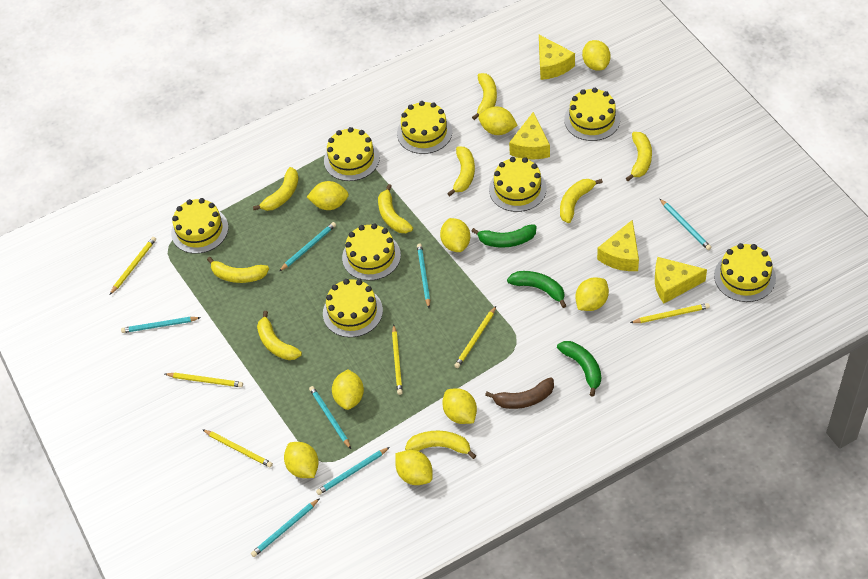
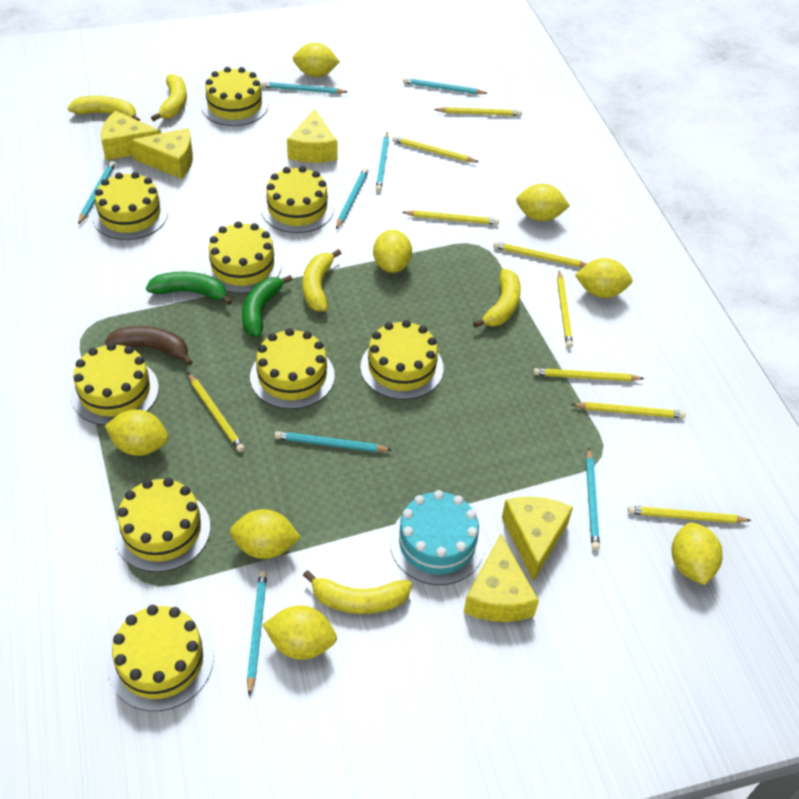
green banana: [471,224,537,248] [507,271,567,308] [557,341,601,397] = 3 -> [146,272,232,305] [242,275,293,337] = 2
turquoise cake: none = 0 -> [390,490,485,585] = 1
turquoise pencil: [121,317,201,333] [251,498,320,557] [279,222,336,271] [309,386,351,449] [316,447,390,495] [417,244,430,308] [659,198,712,250] = 7 -> [78,161,116,225] [247,571,267,696] [261,82,347,94] [274,431,392,452] [336,168,369,229] [376,132,389,192] [403,78,487,94] [586,448,600,550] = 8
yellow banana: [207,257,269,283] [253,167,298,211] [257,311,302,360] [378,184,413,233] [405,431,476,459] [447,147,475,196] [472,73,497,120] [560,179,603,223] [626,132,652,181] = 9 -> [68,96,140,121] [151,74,187,121] [303,249,341,311] [303,570,412,614] [473,269,521,328] = 5
yellow cake: [171,198,229,254] [323,279,383,337] [324,127,380,181] [342,223,401,281] [397,101,452,154] [489,157,546,212] [564,88,620,141] [714,243,776,302] = 8 -> [71,342,159,425] [92,172,168,240] [108,605,214,711] [114,478,210,572] [201,67,268,126] [204,221,282,294] [250,328,335,409] [261,166,334,233] [360,320,444,400] = 9
yellow cheese: [509,112,550,160] [539,35,575,80] [597,220,639,271] [655,257,707,303] = 4 -> [101,111,161,160] [130,128,193,179] [287,108,338,163] [464,534,539,622] [502,497,573,582] = 5
yellow lemon: [284,442,319,478] [307,181,349,210] [332,369,364,410] [395,450,433,485] [440,218,470,252] [442,388,477,424] [478,106,518,135] [575,278,609,311] [582,40,611,71] = 9 -> [105,409,168,456] [230,509,301,559] [263,605,337,660] [293,43,340,77] [373,230,412,273] [516,184,570,221] [575,258,632,298] [672,522,722,585] = 8
yellow pencil: [110,237,156,295] [165,372,243,387] [202,429,273,468] [392,325,403,395] [454,306,496,368] [630,303,710,323] = 6 -> [188,373,245,452] [392,136,479,163] [402,210,499,225] [434,107,522,116] [493,242,587,267] [533,368,645,381] [557,271,573,348] [571,402,686,418] [628,506,752,523] = 9

